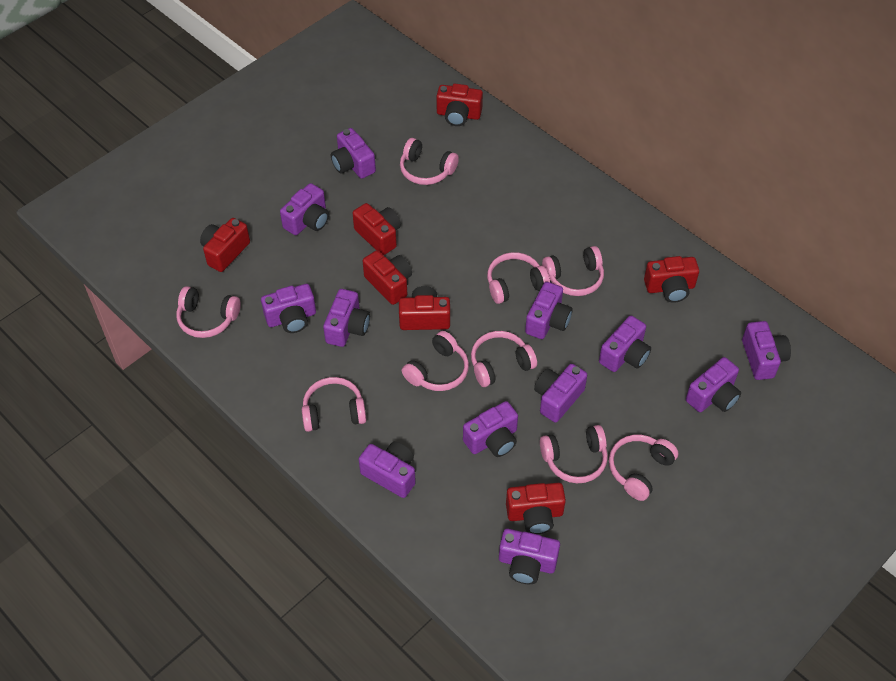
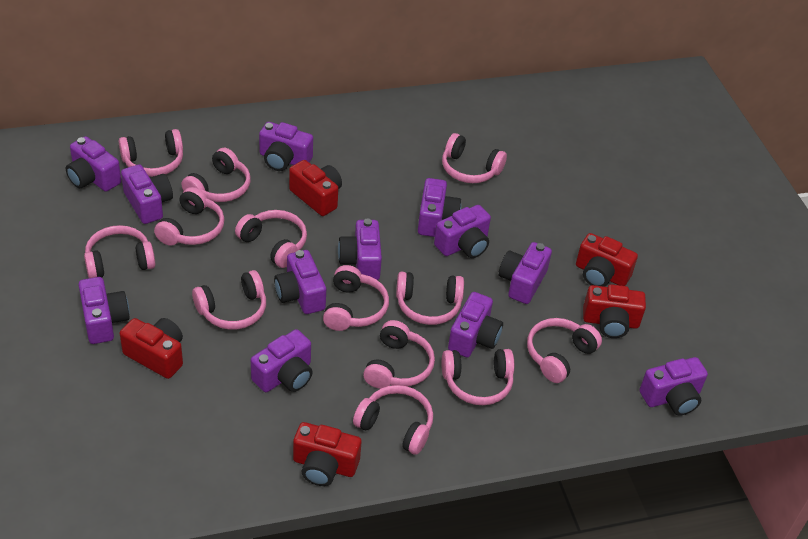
pink headphones: [176,286,241,338] [302,377,366,432] [400,138,459,185] [402,331,469,391] [471,331,537,387] [487,252,550,304] [540,425,608,483] [542,246,604,296] [609,435,678,501] = 9 -> [84,225,155,278] [119,129,183,177] [154,187,224,246] [181,148,250,202] [192,270,266,330] [235,210,307,268] [323,265,389,331] [353,385,433,455] [363,320,435,389] [396,272,464,325] [442,133,507,183] [442,349,514,405] [527,318,602,383] = 13
red camera: [200,218,250,272] [352,203,401,255] [363,251,412,305] [399,286,450,330] [436,84,483,126] [506,483,566,534] [644,256,699,303] = 7 -> [120,318,183,379] [289,160,342,216] [293,422,361,486] [576,233,638,287] [583,284,646,338] = 5

